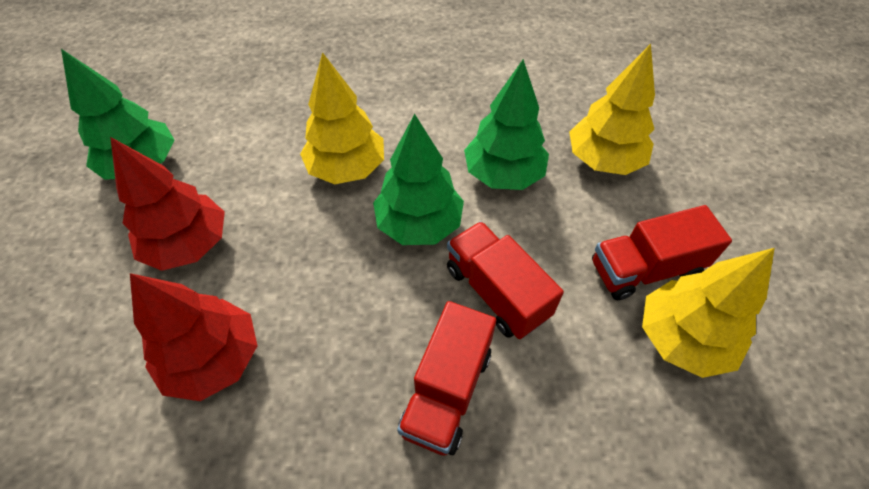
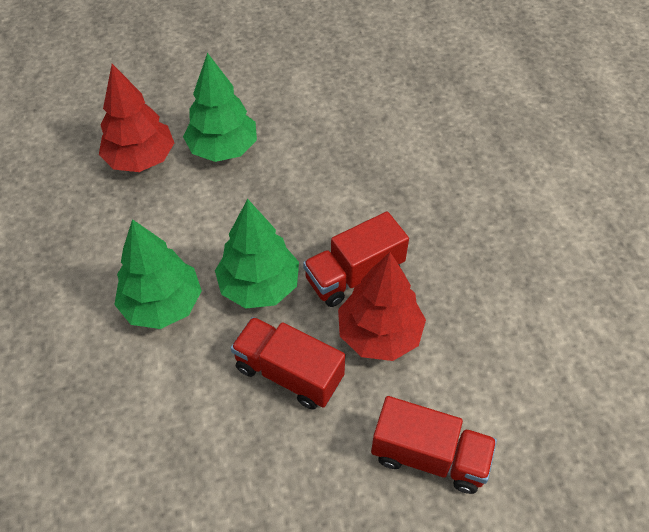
yellow tree: [300,52,384,184] [569,44,655,175] [642,248,775,378] = 3 -> none = 0

